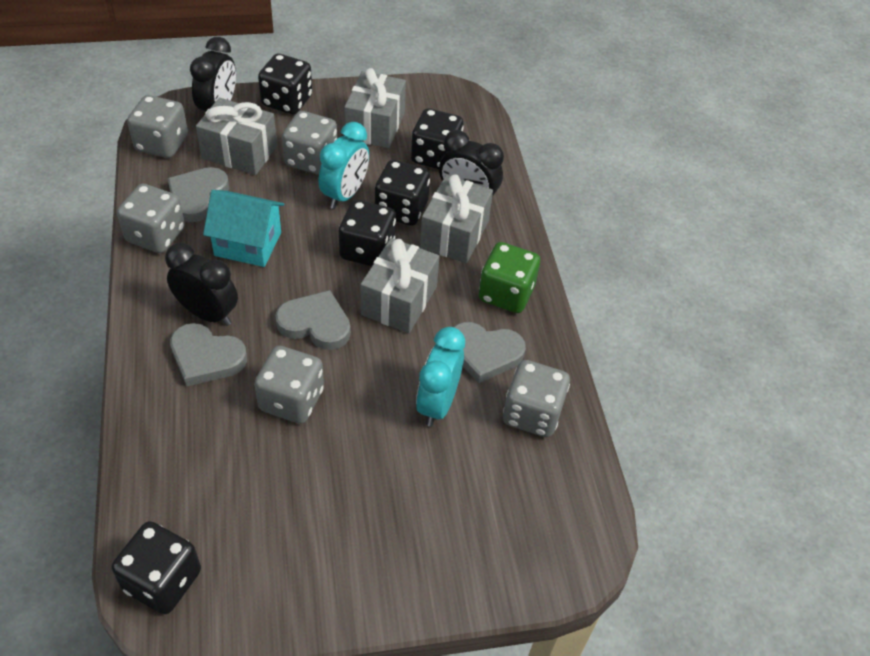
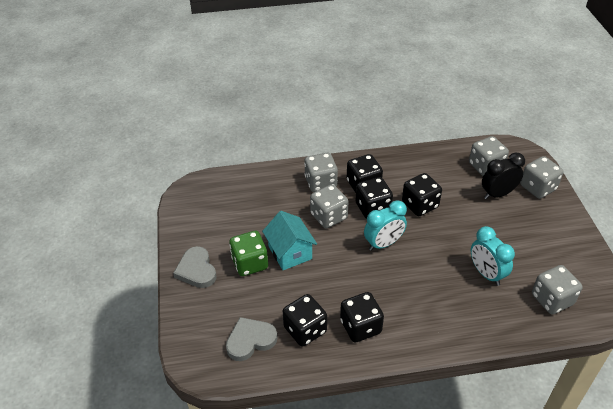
black clock: [165,243,238,326] [190,37,236,111] [439,130,504,197] = 3 -> [482,153,525,199] = 1
grey gift: [196,98,277,175] [344,68,406,148] [361,238,440,333] [420,174,493,263] = 4 -> none = 0
grey heart: [167,167,229,222] [170,323,247,386] [275,290,351,350] [454,322,526,383] = 4 -> [173,246,217,288] [226,317,278,361] = 2

